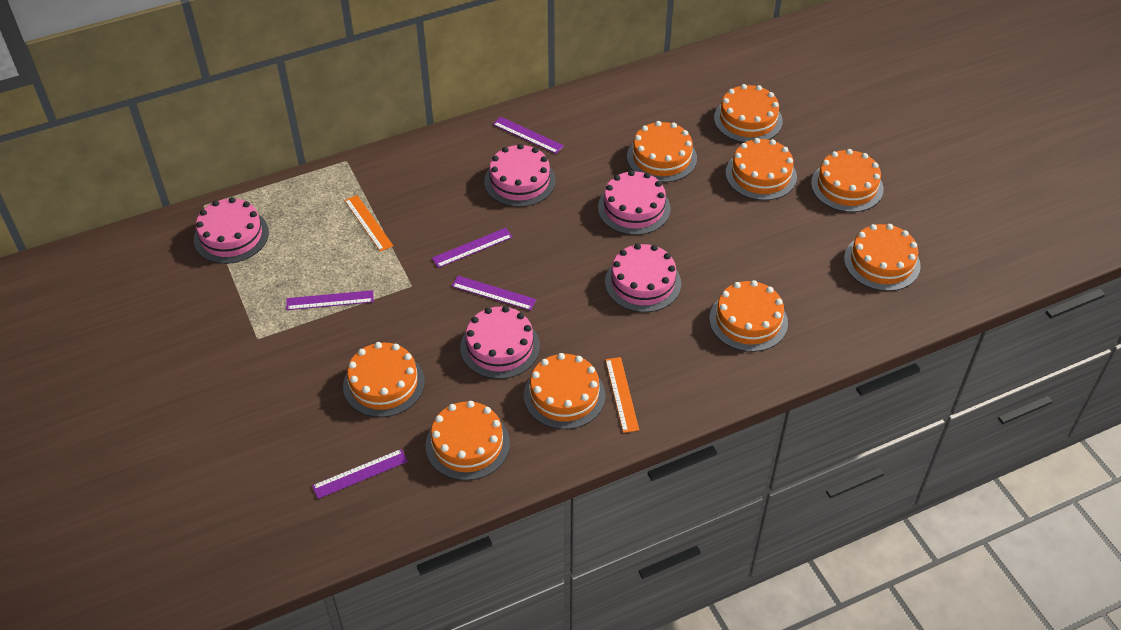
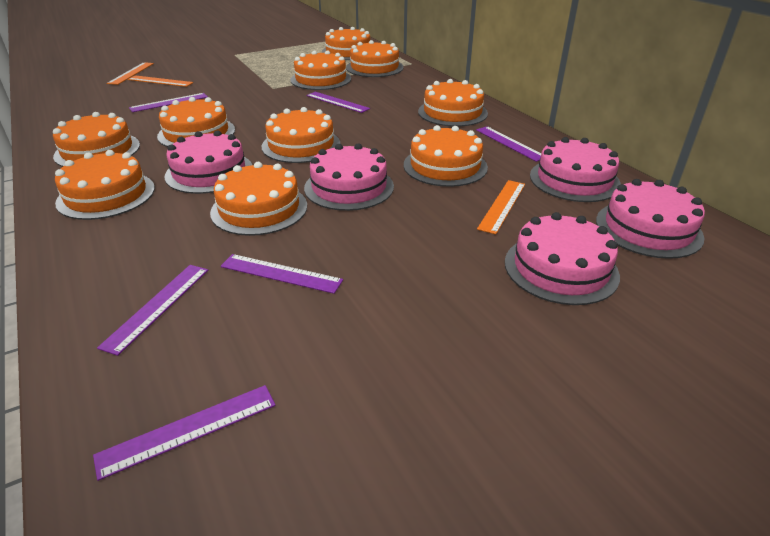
orange cake: [343,342,425,417] [426,401,510,481] [524,353,605,429] [627,121,697,182] [709,280,788,352] [714,84,783,143] [725,138,797,200] [811,149,884,212] [844,224,921,291] = 9 -> [53,112,140,167] [55,150,155,220] [157,97,235,147] [210,162,307,236] [261,107,340,163] [290,50,351,90] [322,27,370,60] [346,40,403,77] [404,125,488,187] [418,79,488,127] = 10
orange ruler: [344,195,393,252] [605,357,639,433] = 2 -> [107,62,154,85] [128,75,193,87] [477,180,525,234] = 3
purple ruler: [286,290,374,310] [312,449,408,499] [432,228,513,268] [452,276,536,311] [493,117,564,154] = 5 -> [93,385,276,481] [97,265,208,356] [129,93,208,112] [221,254,343,294] [306,92,370,113] [476,126,541,162] = 6

